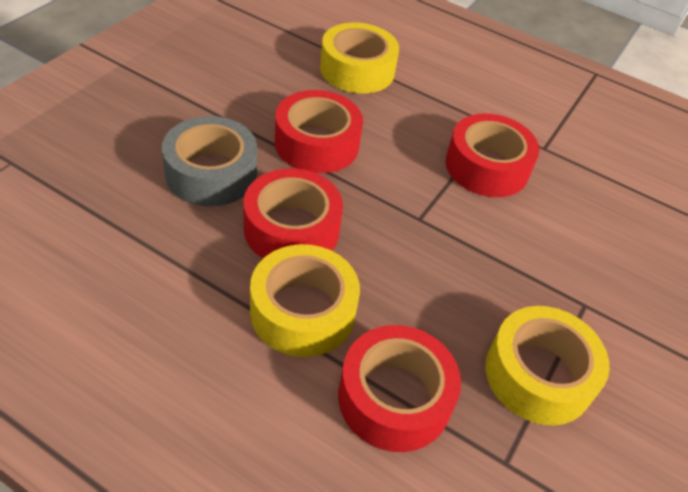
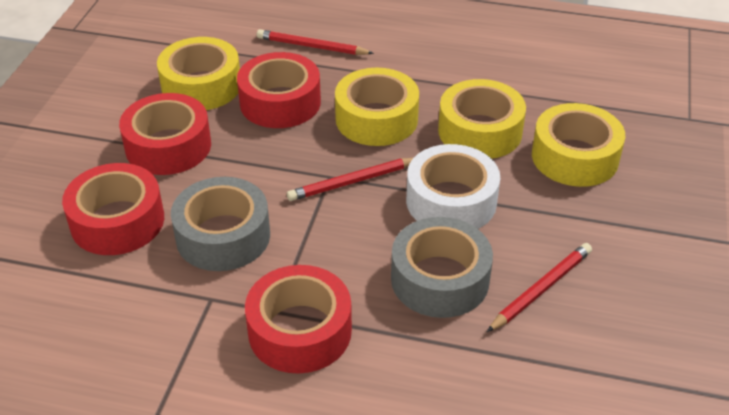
grey tape: [162,116,257,206] = 1 -> [171,177,270,271] [391,217,493,318] = 2
red pencil: none = 0 -> [257,29,374,55] [287,158,413,201] [487,243,592,332] = 3
white tape: none = 0 -> [406,144,500,229] = 1
yellow tape: [250,244,360,357] [320,22,399,93] [485,306,610,425] = 3 -> [157,37,240,110] [335,68,419,146] [438,79,526,159] [532,103,626,187] = 4

